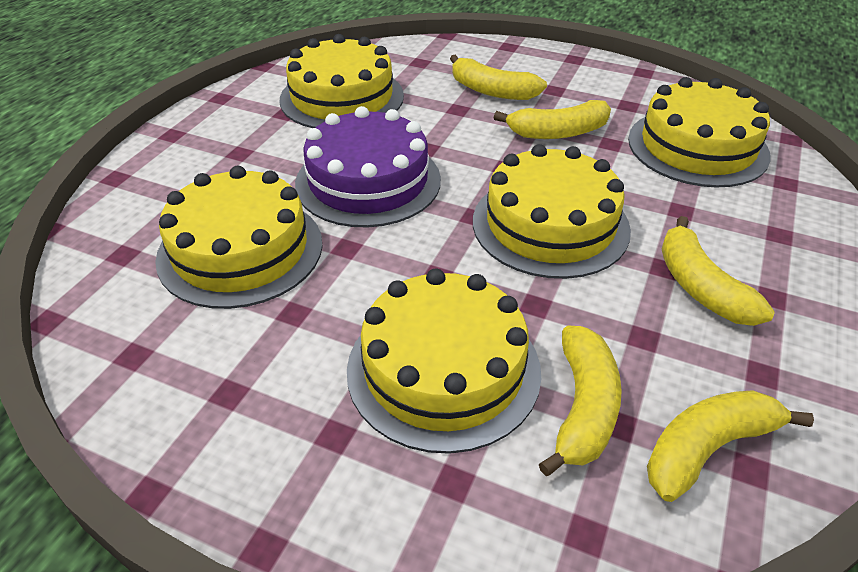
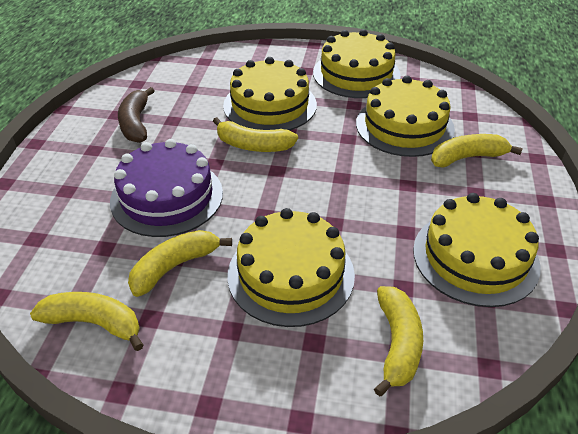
brown banana: none = 0 -> [118,87,154,143] = 1

